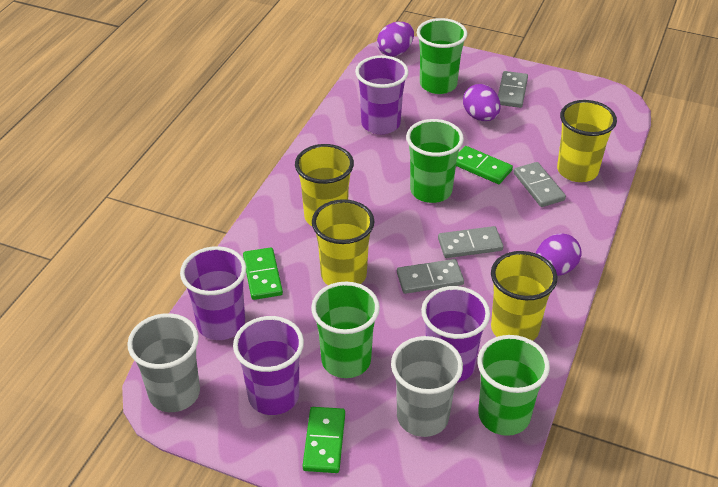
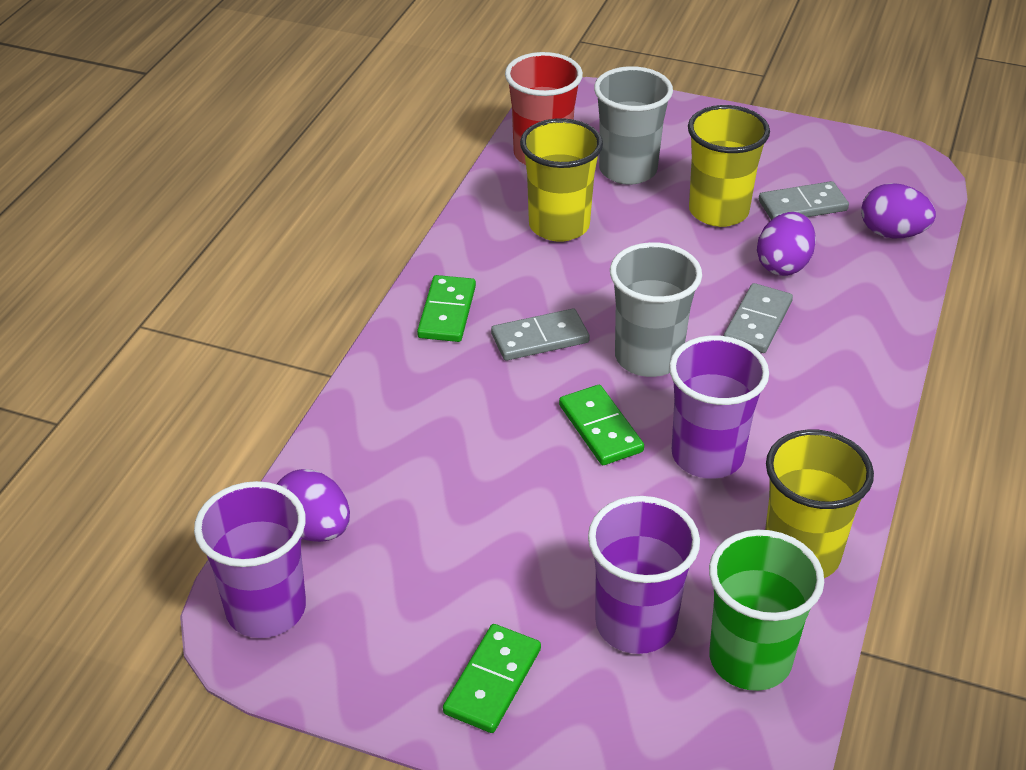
green cup: [311,282,380,378] [406,119,464,203] [417,18,467,94] [477,335,550,436] = 4 -> [709,530,824,691] = 1
grey domino: [397,259,464,294] [438,226,504,258] [498,71,528,108] [514,162,566,207] = 4 -> [491,309,590,361] [724,283,793,353] [759,181,849,220] = 3
purple cup: [180,246,246,340] [233,316,304,415] [355,55,409,134] [421,286,490,382] = 4 -> [194,481,306,638] [588,496,700,654] [669,335,769,479] = 3
red cup: none = 0 -> [505,52,583,165] = 1
yellow cup: [295,144,354,226] [312,199,374,285] [491,251,557,341] [557,100,617,182] = 4 -> [520,118,603,242] [688,105,770,227] [765,430,874,578] = 3

